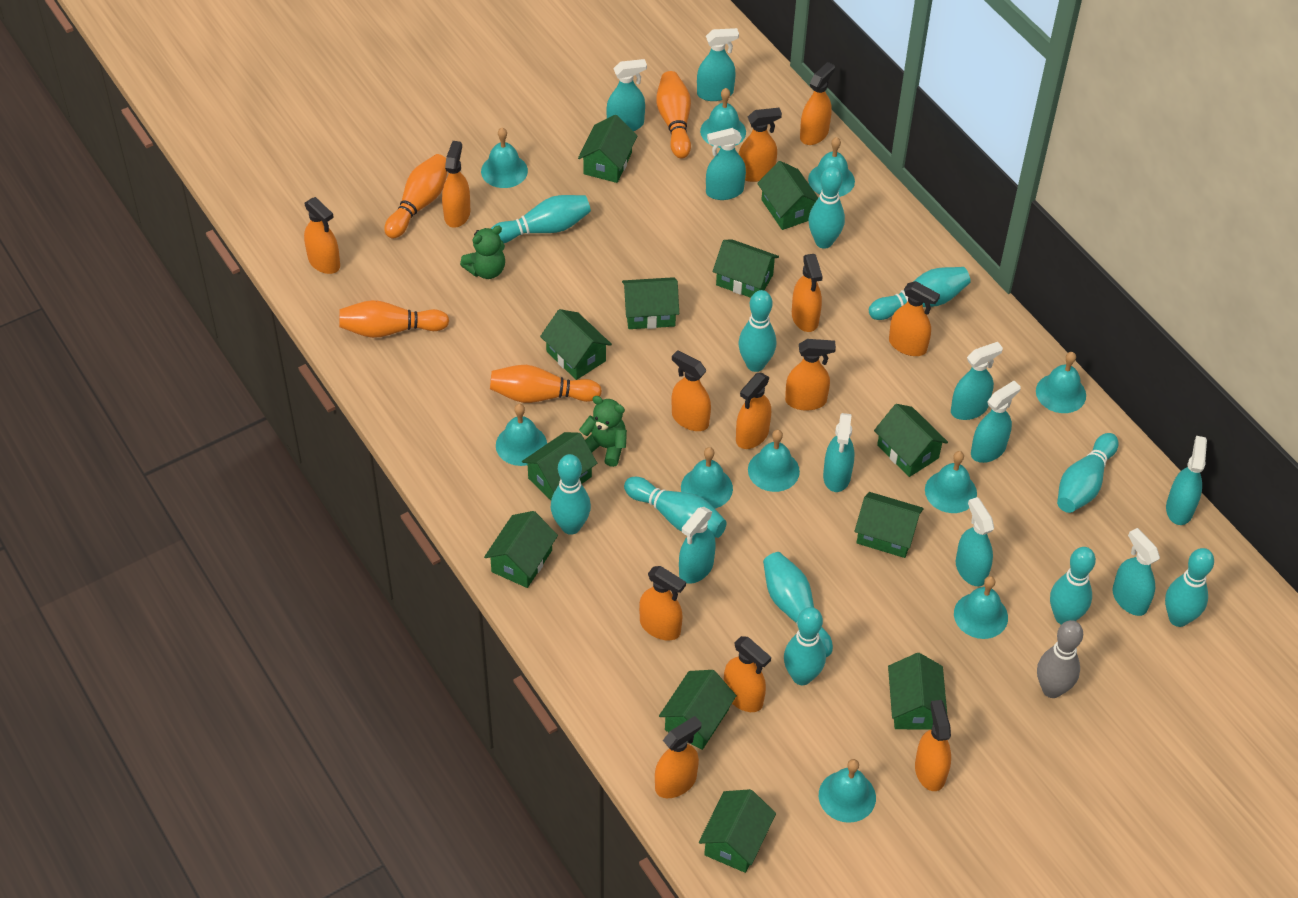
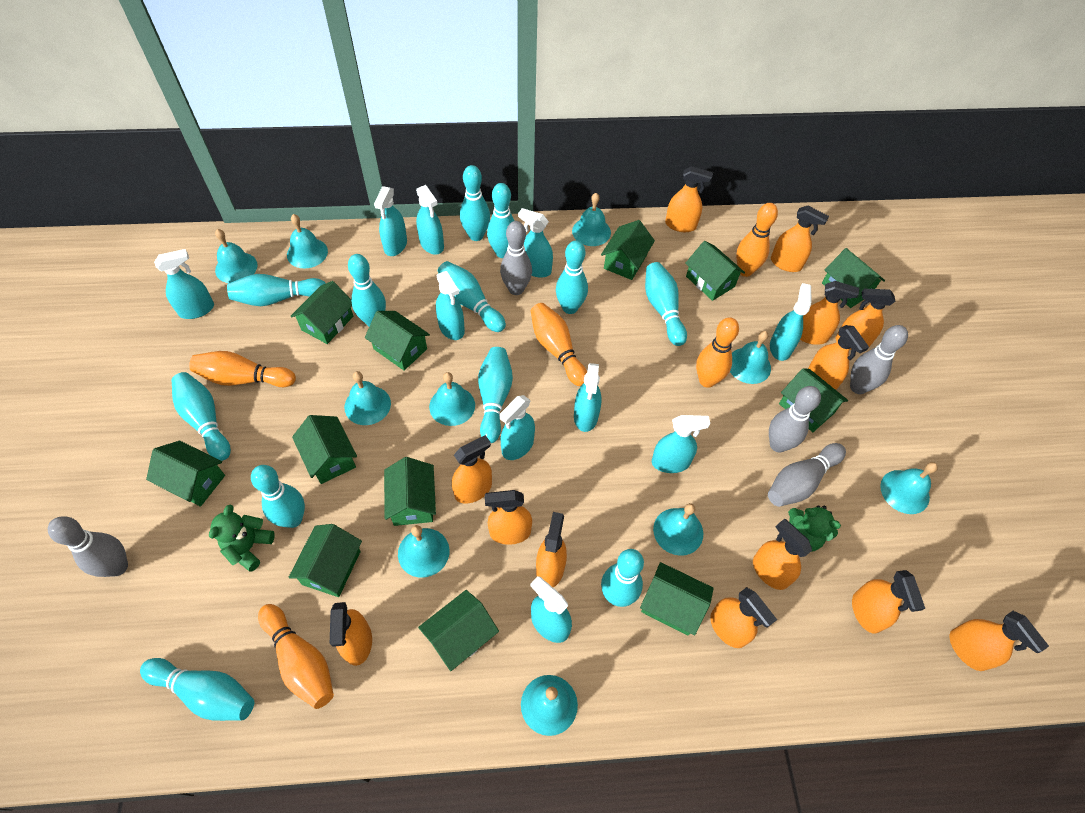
grey bowling pin: [1037,620,1083,698] = 1 -> [48,516,128,577] [500,221,532,295] [768,443,846,507] [769,386,821,452] [850,325,908,394] = 5
orange bowling pin: [339,300,449,338] [384,154,447,238] [490,365,602,403] [656,71,691,159] = 4 -> [189,351,296,387] [258,604,334,709] [531,303,587,386] [696,317,739,388] [736,203,778,277] = 5
turquoise bowling pin: [491,195,591,243] [551,454,591,535] [624,477,727,538] [738,290,776,372] [763,552,833,657] [784,607,826,685] [808,166,845,249] [869,267,971,320] [1050,547,1096,625] [1057,433,1119,513] [1165,548,1214,627] = 11 -> [140,658,254,721] [172,372,231,461] [227,274,326,306] [251,465,305,528] [348,254,386,326] [438,261,506,332] [460,165,490,241] [478,347,513,443] [487,183,514,258] [556,240,588,314] [601,549,644,607] [645,262,687,346] = 12

